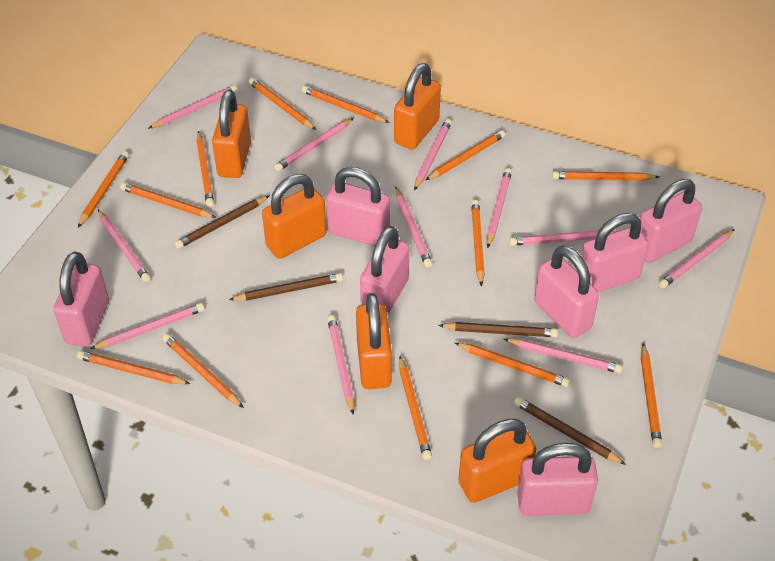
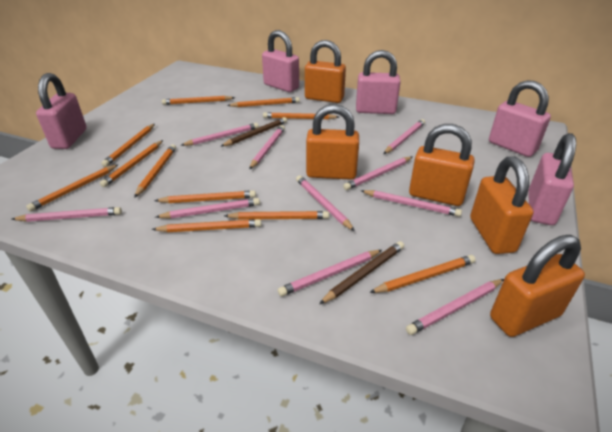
brown pencil: [175,196,269,249] [229,273,343,301] [438,322,558,337] [514,397,626,465] = 4 -> [221,117,287,146] [319,241,404,304] = 2
orange pencil: [77,351,190,384] [78,151,129,227] [120,182,217,218] [163,334,244,408] [196,131,214,207] [249,78,316,130] [302,86,390,123] [399,356,432,460] [425,130,505,180] [455,343,570,387] [471,200,485,286] [552,171,659,181] [641,343,662,448] = 13 -> [26,164,119,212] [100,140,163,187] [102,124,155,167] [134,144,176,198] [152,219,261,232] [154,190,256,203] [162,96,235,105] [224,211,329,220] [227,97,300,107] [263,112,339,119] [369,255,476,293] = 11
pink padlock: [53,251,109,347] [326,167,390,246] [360,226,409,316] [517,443,598,516] [534,246,599,338] [581,213,649,292] [640,179,702,263] = 7 -> [36,73,87,149] [262,30,299,92] [356,50,401,114] [489,80,551,157] [528,133,576,225] = 5
pink pencil: [90,303,205,349] [98,210,151,282] [148,85,237,129] [274,118,354,171] [327,315,355,415] [395,187,433,268] [414,119,452,191] [487,168,512,248] [504,338,623,373] [509,230,616,246] [659,229,735,288] = 11 -> [12,207,122,222] [156,198,260,219] [180,123,259,146] [249,125,285,169] [278,250,382,296] [296,175,355,231] [343,157,412,190] [361,190,462,217] [384,119,425,154] [406,279,504,335] = 10

